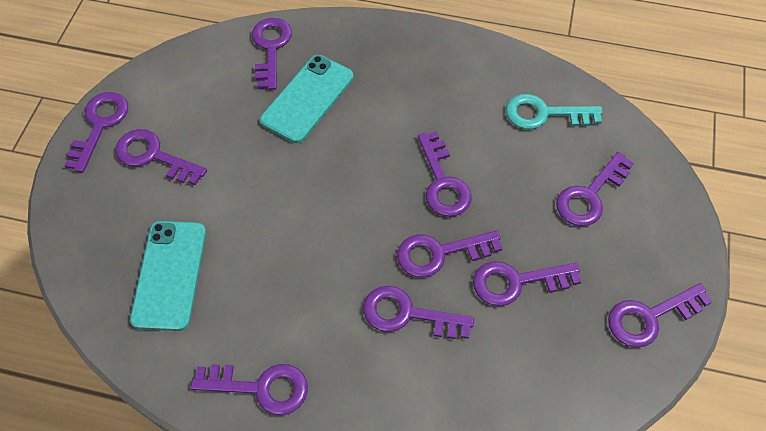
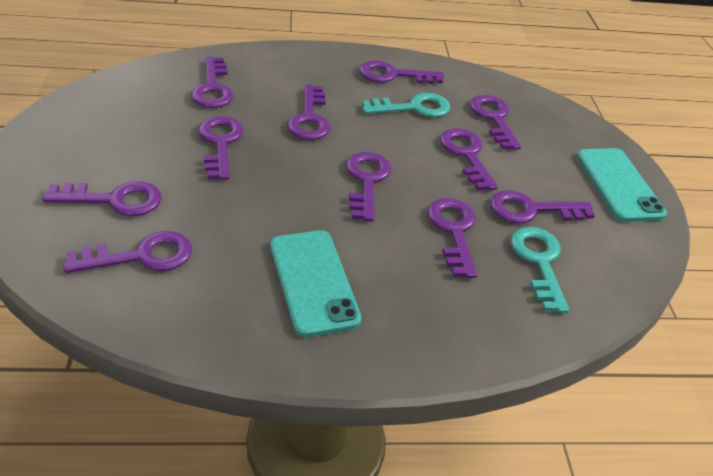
purple key: [64,92,128,173] [115,129,207,185] [190,364,308,415] [252,18,292,90] [363,286,474,339] [397,231,502,278] [418,131,472,217] [473,261,581,306] [556,152,634,226] [608,283,712,348] = 10 -> [42,181,162,216] [63,231,192,273] [191,57,234,108] [198,116,243,180] [287,84,330,140] [346,152,391,222] [359,60,444,84] [427,198,477,278] [440,128,498,191] [470,95,521,150] [490,190,595,223] = 11
turquoise key: [506,94,603,129] = 1 -> [362,93,450,117] [511,227,569,313] = 2

